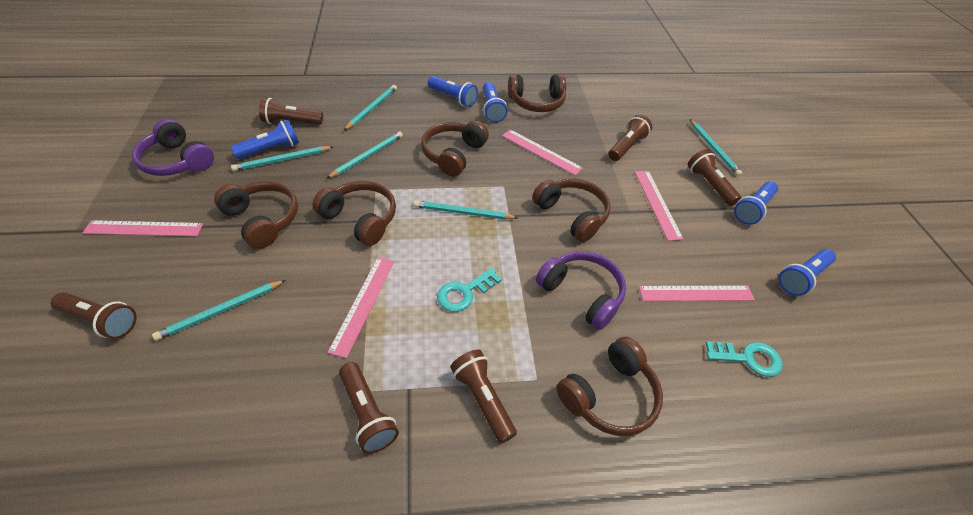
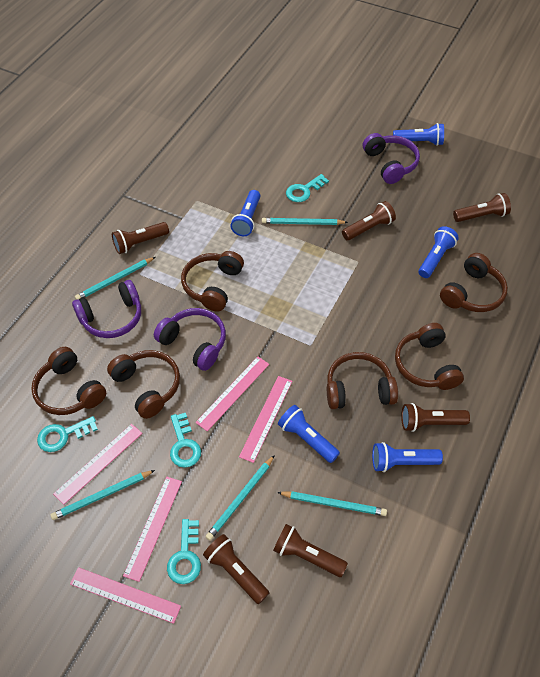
purple headphones: [132,119,214,176] [536,251,626,330] = 2 -> [72,280,141,338] [154,308,226,371] [363,133,420,184] = 3
turquoise key: [437,268,502,312] [706,341,783,377] = 2 -> [37,416,98,452] [167,519,201,584] [170,413,201,468] [286,174,329,202] = 4
turquoise pencil: [152,280,286,341] [231,146,333,171] [326,132,403,179] [344,85,397,130] [413,200,518,220] [690,119,742,176] = 6 -> [50,470,155,520] [75,257,155,300] [205,455,275,541] [262,218,348,225] [277,491,387,516] = 5

